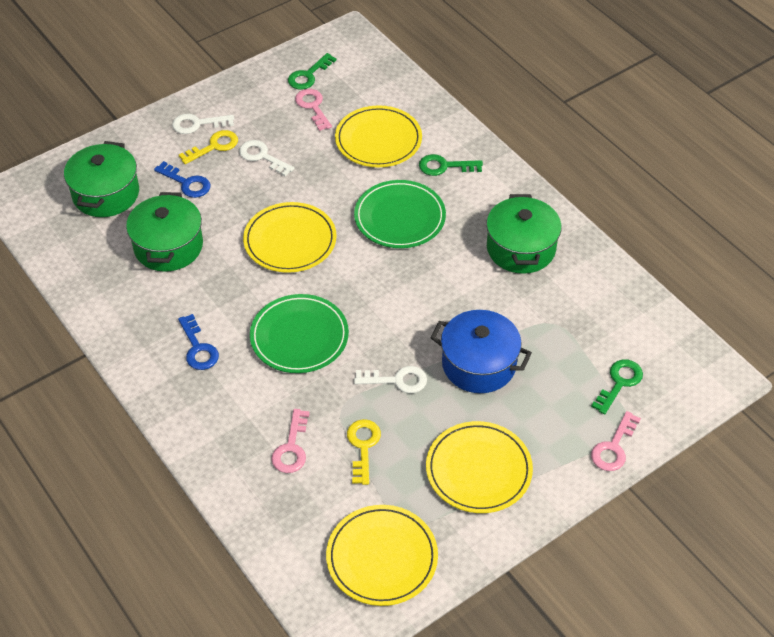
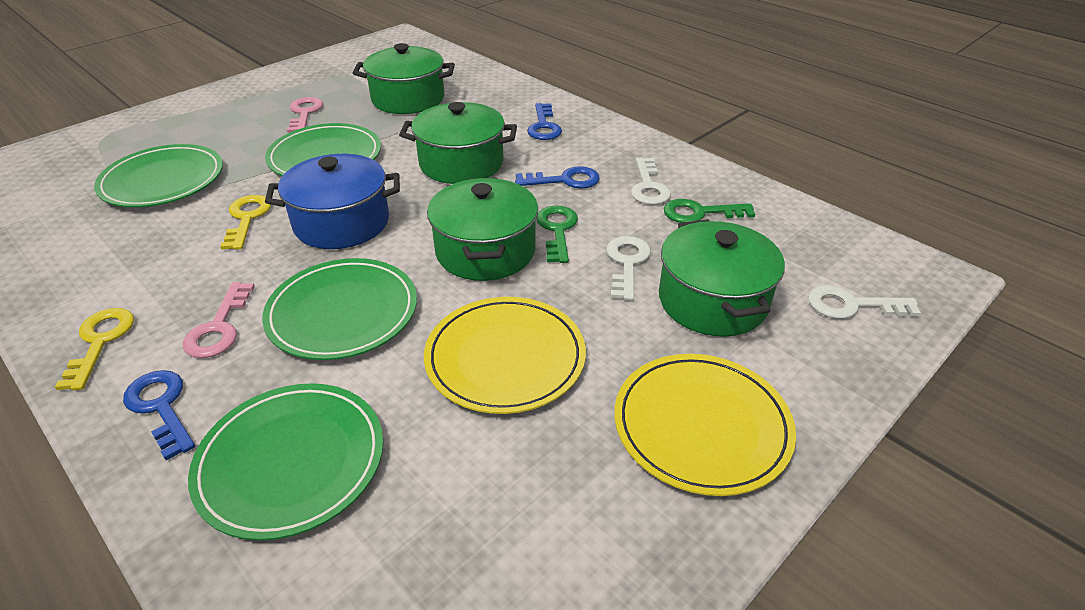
blue key: [154,161,211,198] [178,314,219,370] = 2 -> [123,370,195,460] [515,166,600,189] [527,103,562,140] = 3
green key: [288,53,336,90] [419,154,483,176] [591,359,643,415] = 3 -> [536,206,578,263] [664,199,755,223] = 2
green plate: [250,294,349,373] [354,180,446,248] = 2 -> [94,144,223,207] [188,383,383,540] [262,258,417,360] [265,123,381,176] = 4
green pot: [64,141,139,217] [126,192,203,272] [486,194,561,274] = 3 -> [353,43,455,114] [399,102,517,184] [427,178,538,281] [659,219,785,337] = 4
pink key: [271,409,310,473] [295,89,332,131] [591,411,641,471] = 3 -> [183,282,255,358] [287,97,323,133] = 2
yellow plate: [243,202,337,273] [326,505,438,606] [335,105,422,167] [426,421,533,513] = 4 -> [424,297,586,414] [614,354,796,496] = 2

